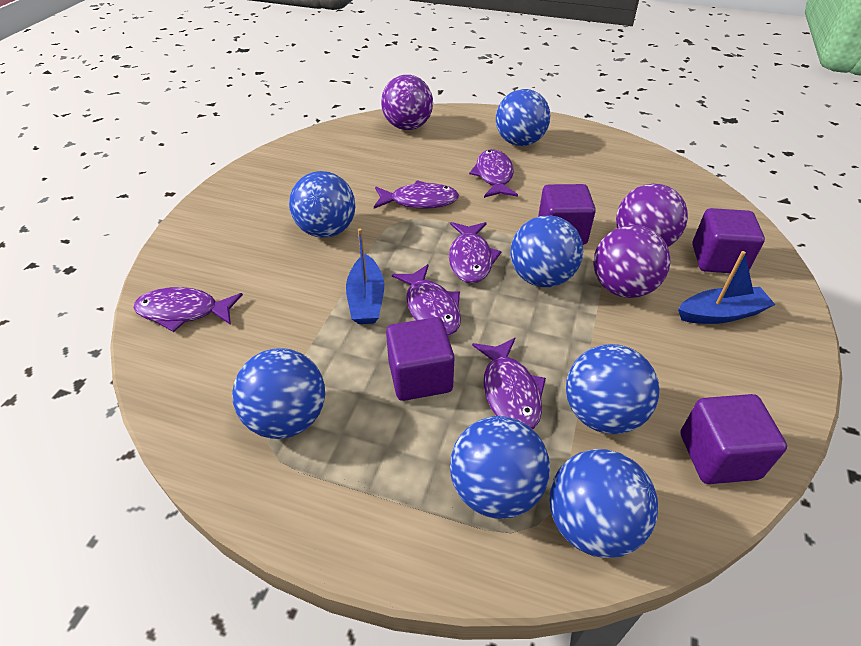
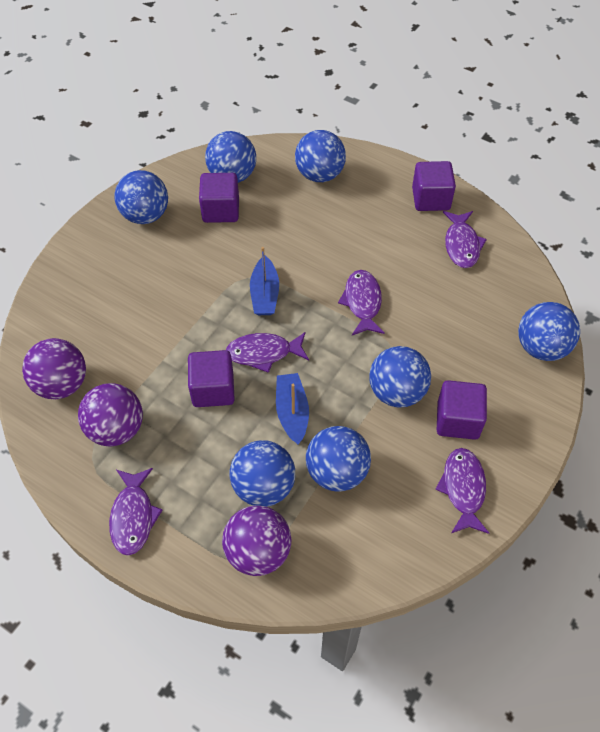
purple fish: [134,287,243,332] [374,180,459,209] [392,264,461,336] [449,222,501,283] [469,149,518,198] [472,338,546,429] = 6 -> [109,468,162,556] [226,332,309,373] [338,270,385,335] [435,448,489,534] [443,211,487,268] = 5

